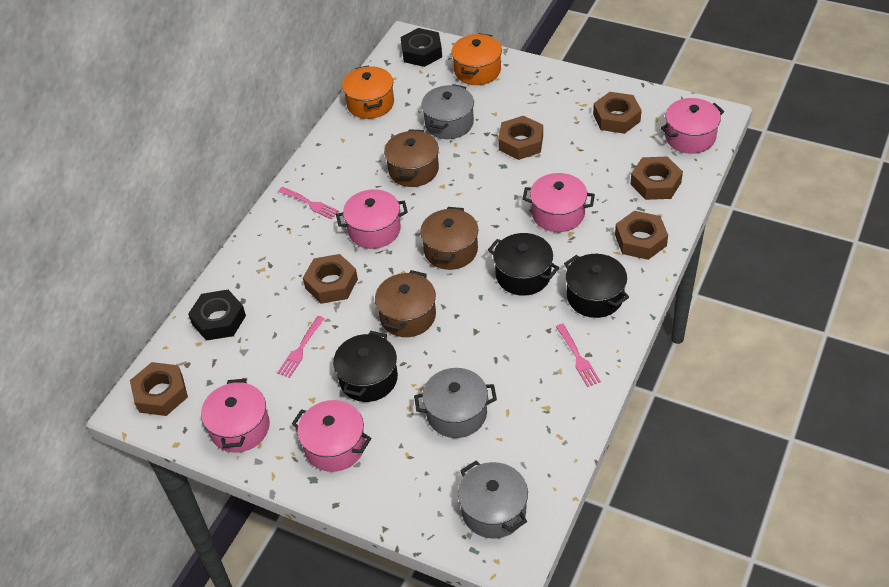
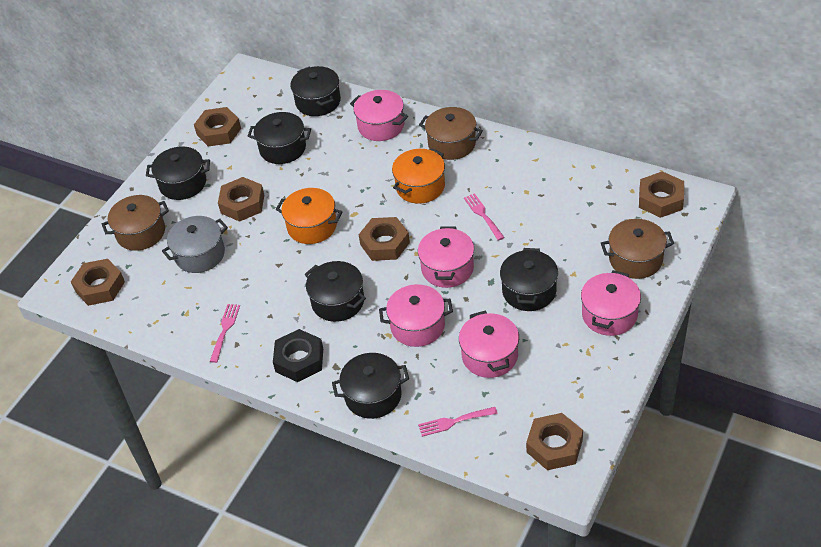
black nut: [188,290,246,341] [401,28,442,67] = 2 -> [273,329,323,382] = 1
black pot: [333,331,398,402] [488,233,559,296] [564,254,629,318] = 3 -> [146,147,210,200] [248,112,311,164] [290,66,341,116] [305,261,366,322] [332,353,409,419] [500,248,558,311] = 6
grey pot: [414,368,497,438] [422,84,474,139] [458,461,528,539] = 3 -> [162,216,228,273] = 1

